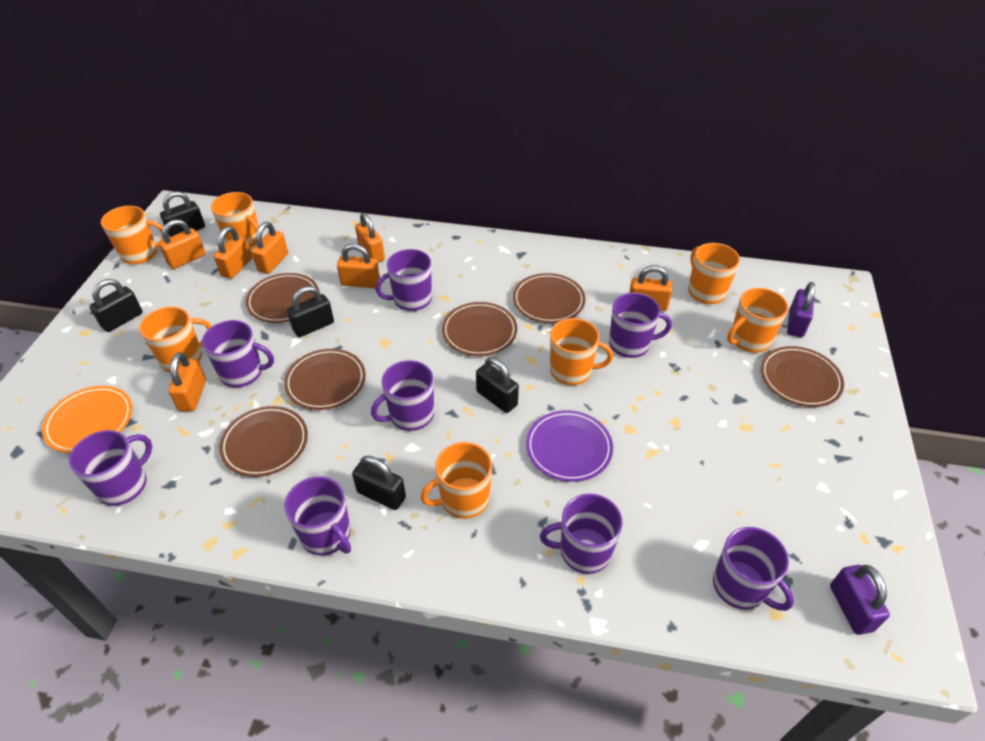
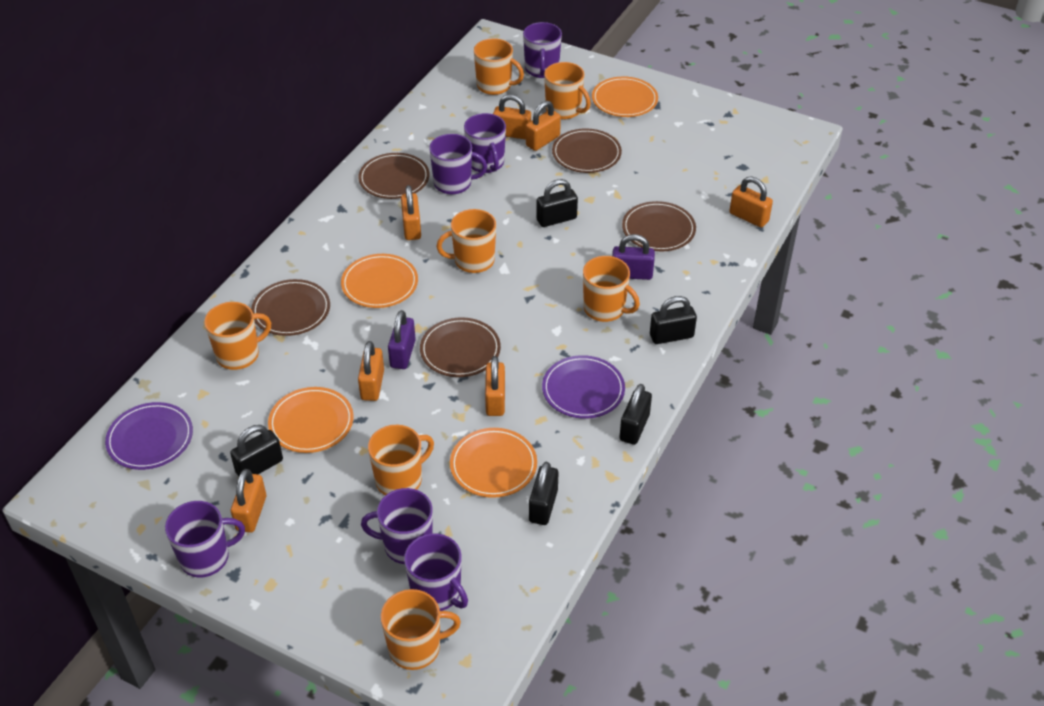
brown plate: [219,406,308,477] [246,273,319,323] [284,349,366,410] [442,302,517,356] [513,273,585,323] [761,346,844,407] = 6 -> [251,279,330,336] [358,153,429,199] [420,317,501,377] [552,128,622,173] [622,201,696,251] = 5
orange plate: [42,386,132,453] = 1 -> [268,387,354,453] [341,254,418,308] [450,428,537,498] [592,77,658,117] = 4
purple mug: [69,430,152,506] [202,320,274,387] [285,476,351,555] [371,360,434,431] [375,249,432,311] [540,493,623,574] [609,293,672,358] [713,527,794,611] = 8 -> [165,501,245,577] [361,488,433,564] [404,533,468,611] [429,134,487,194] [464,113,506,173] [523,22,562,78] = 6
purple plate: [526,410,613,482] = 1 -> [105,402,193,470] [542,355,625,419] = 2

